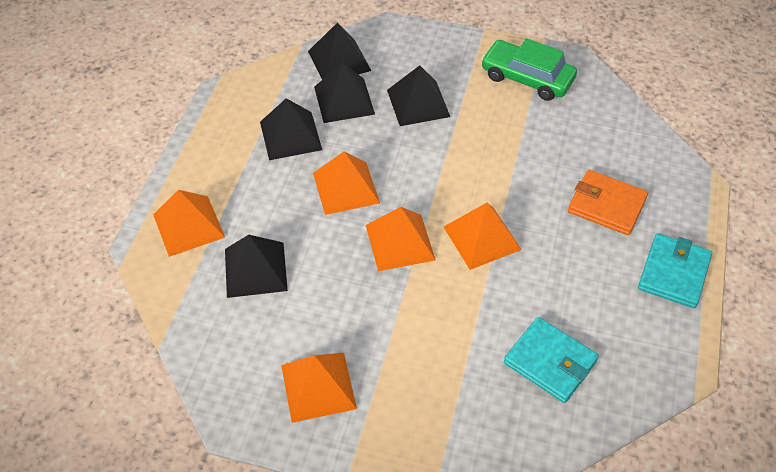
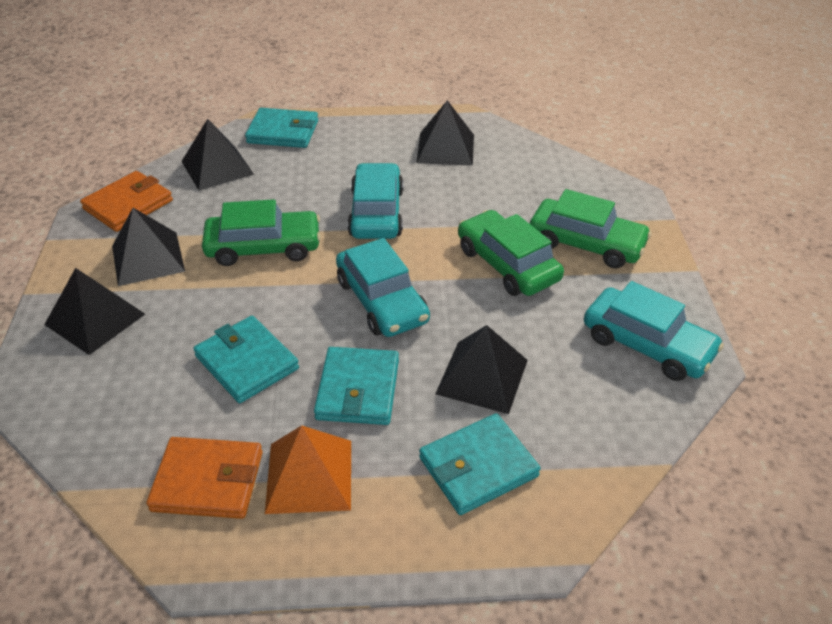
green car: [481,38,577,101] = 1 -> [202,199,321,266] [458,210,564,296] [530,189,652,269] = 3
orange pyramid: [153,190,225,257] [281,353,357,423] [313,151,380,215] [366,207,436,271] [444,203,522,270] = 5 -> [265,425,351,514] = 1
orange wallet: [568,170,648,235] = 1 -> [80,171,173,232] [147,437,263,519] = 2
turquoise car: none = 0 -> [336,238,430,337] [347,163,404,239] [584,281,724,381] = 3
turquoise wallet: [504,317,599,403] [638,233,712,308] = 2 -> [193,316,299,403] [245,108,318,148] [314,347,399,425] [419,413,541,515] = 4

